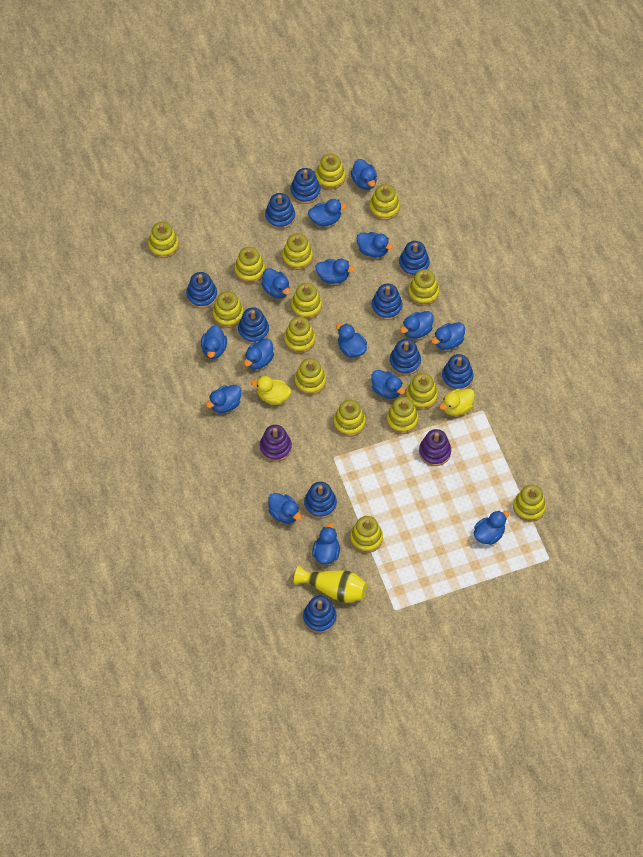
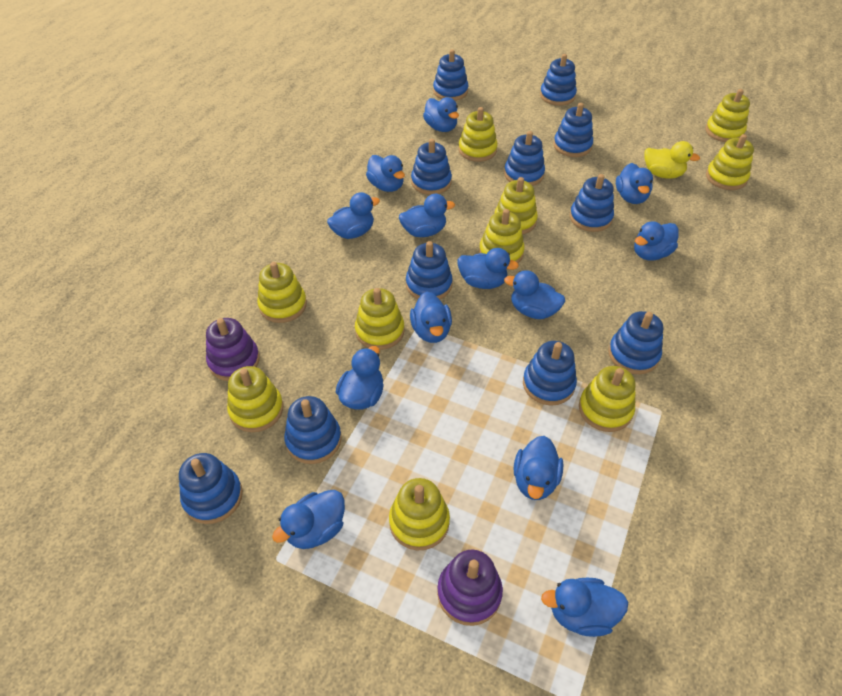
blue duck: [201,325,227,359] [206,385,241,413] [244,338,274,369] [261,268,290,298] [268,493,302,524] [308,199,347,227] [312,523,340,564] [315,259,355,284] [336,323,367,357] [351,159,377,190] [356,232,393,257] [371,370,405,399] [400,311,434,339] [431,322,465,350] [474,511,510,545] = 15 -> [272,490,345,549] [327,192,380,239] [336,346,384,410] [366,155,405,192] [399,194,455,237] [410,292,452,343] [423,97,459,132] [458,248,519,289] [504,270,565,319] [513,436,563,500] [541,578,628,637] [616,163,653,204] [634,221,679,260] = 13
blue stacking toy: [186,272,217,308] [238,307,269,344] [265,193,295,229] [290,168,320,204] [303,596,337,633] [304,482,337,519] [371,284,403,320] [390,339,421,375] [399,241,430,277] [442,354,474,390] = 10 -> [179,453,243,524] [284,396,342,464] [406,241,453,300] [411,139,452,195] [433,49,468,101] [504,131,545,186] [523,341,577,406] [540,54,577,106] [553,103,593,157] [570,174,614,232] [608,311,663,374] = 11
yellow duck: [251,376,291,405] [439,388,475,416] = 2 -> [645,141,700,179] = 1
yellow stacking toy: [148,222,179,258] [213,291,244,328] [234,247,265,283] [282,234,313,270] [284,317,315,353] [291,283,322,319] [295,358,326,395] [316,153,345,190] [334,400,366,437] [350,516,383,553] [370,184,400,220] [386,397,418,434] [406,373,438,410] [408,269,439,306] [513,485,546,522] = 15 -> [227,366,283,432] [257,262,307,323] [355,288,405,350] [389,478,450,550] [459,107,498,162] [479,209,525,263] [495,177,538,235] [579,366,635,432] [705,89,750,142] [706,134,754,190] = 10
yellow vase: [294,565,367,603] = 1 -> none = 0

